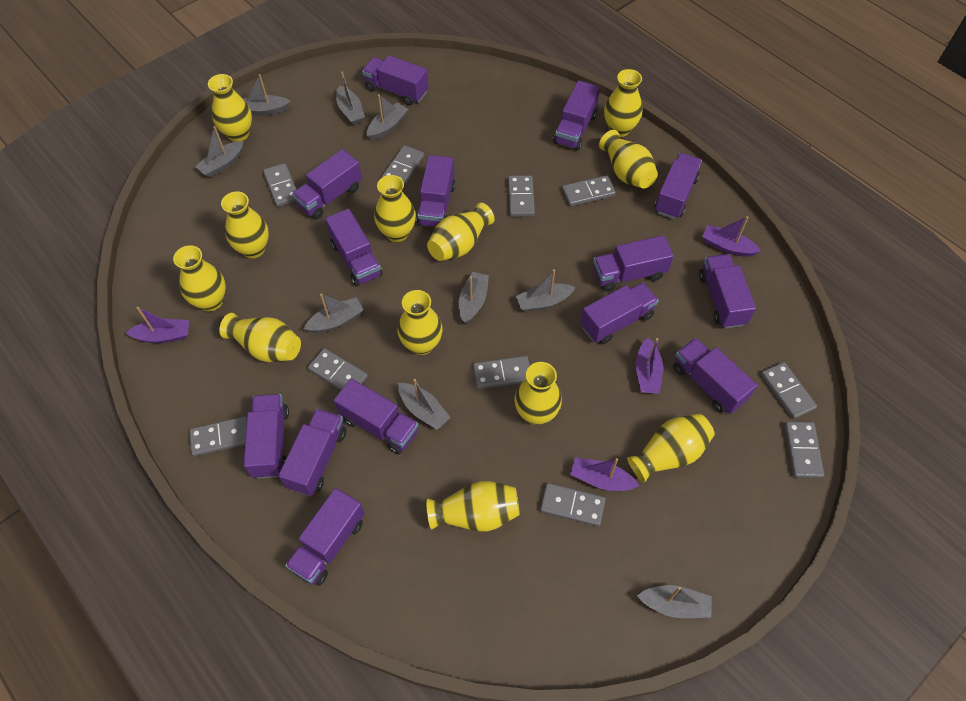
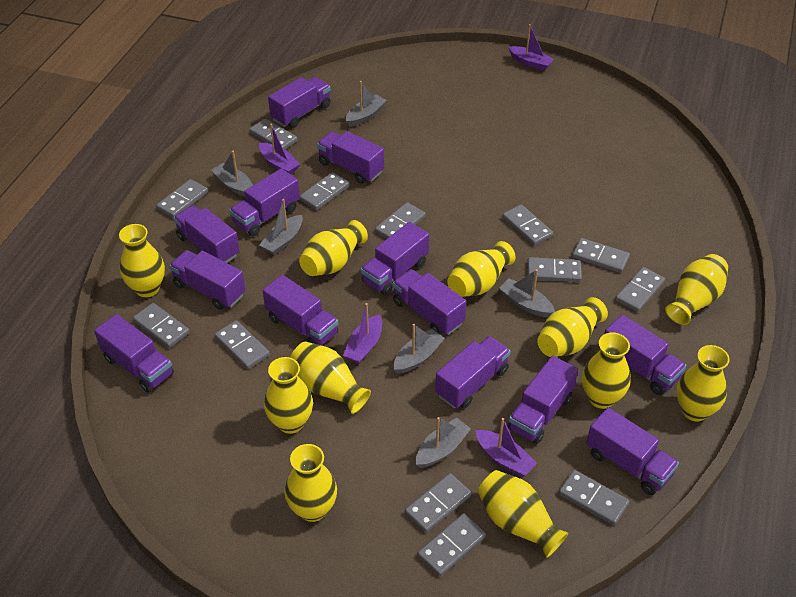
grey boat: [195,126,244,177] [243,74,291,116] [304,294,364,333] [336,71,365,125] [367,94,408,140] [398,379,451,430] [459,272,489,324] [516,269,576,312] [637,585,712,618] = 9 -> [211,151,253,197] [259,199,303,255] [346,81,387,127] [393,324,445,374] [416,417,471,468] [499,269,555,317] = 6
grey domino: [189,416,247,456] [263,163,297,207] [308,348,368,390] [381,145,424,185] [473,356,530,389] [508,175,535,217] [540,483,606,527] [562,175,616,206] [761,362,817,419] [784,421,824,478] = 10 -> [133,303,190,348] [156,179,208,218] [214,320,270,369] [249,118,298,149] [299,172,350,210] [375,202,426,239] [405,473,471,533] [418,513,486,577] [502,205,553,246] [527,257,582,282] [558,470,629,526] [572,238,630,273] [615,267,665,312] = 13
purple truck: [244,394,289,479] [278,408,346,496] [285,488,365,586] [292,149,362,219] [325,209,383,286] [334,378,419,454] [362,55,428,105] [417,155,455,227] [553,81,600,150] [580,282,659,344] [593,235,674,292] [655,153,702,219] [673,338,757,414] [699,254,756,328] = 14 -> [94,314,174,393] [169,250,245,310] [173,206,240,263] [229,168,300,236] [263,275,338,345] [268,77,331,128] [317,131,384,184] [361,222,429,295] [393,269,466,335] [435,336,511,409] [507,356,578,444] [586,407,679,495] [604,315,686,395] = 13
yellow vase: [173,245,226,311] [208,74,252,142] [219,313,301,362] [221,191,269,258] [374,175,416,242] [398,290,443,355] [427,203,495,261] [427,481,520,531] [515,362,562,425] [599,130,658,189] [604,69,643,137] [627,414,715,483] = 12 -> [119,224,165,297] [264,357,313,434] [284,444,337,522] [290,341,371,414] [299,220,368,276] [447,241,516,297] [478,470,569,558] [537,297,608,357] [582,333,631,409] [665,254,728,325] [676,345,730,421] = 11

